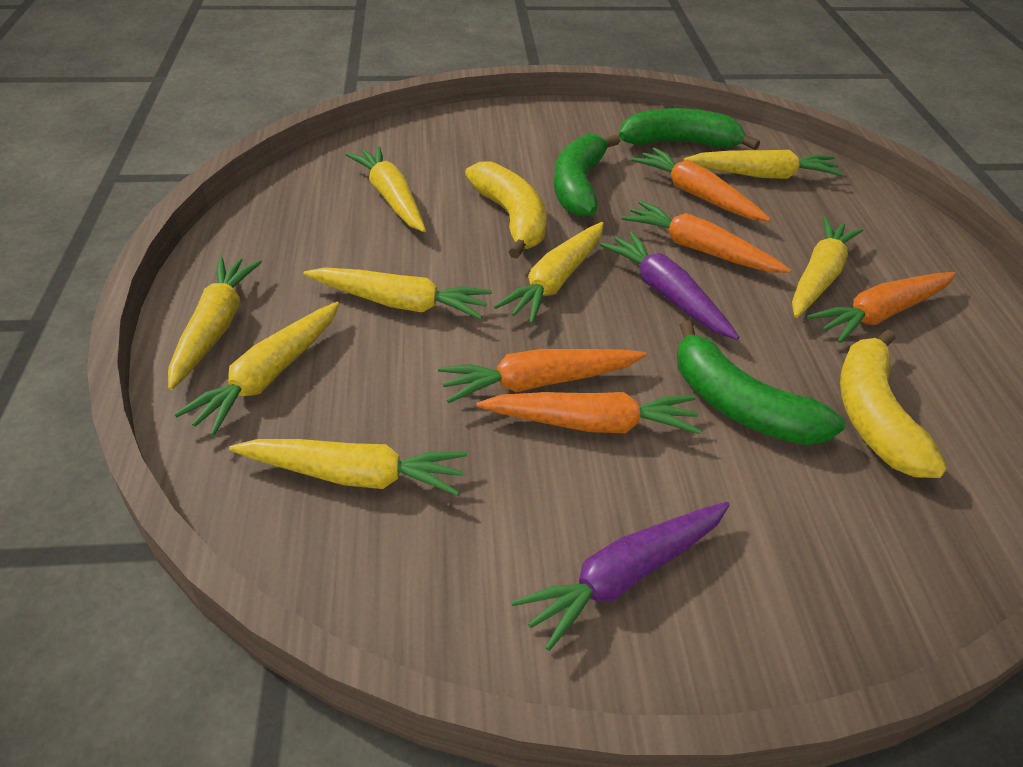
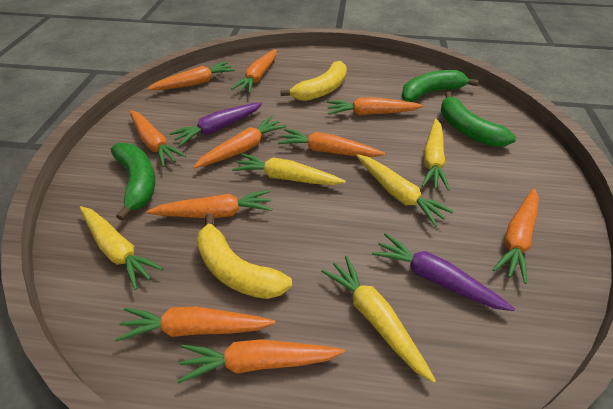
orange carrot: [438,349,646,403] [477,392,702,434] [622,201,791,273] [631,147,771,222] [807,272,956,343] = 5 -> [115,307,275,342] [129,110,186,167] [146,190,272,218] [147,61,235,90] [177,339,345,383] [193,116,287,168] [231,49,277,93] [278,129,385,157] [327,97,423,115] [493,188,539,284] = 10
yellow carrot: [168,257,262,390] [174,302,339,436] [229,439,467,496] [303,267,492,320] [345,146,426,232] [494,222,604,324] [684,150,843,179] [792,218,864,318] = 8 -> [79,206,163,290] [232,153,346,185] [321,256,436,383] [356,154,454,227] [422,119,450,191] = 5

